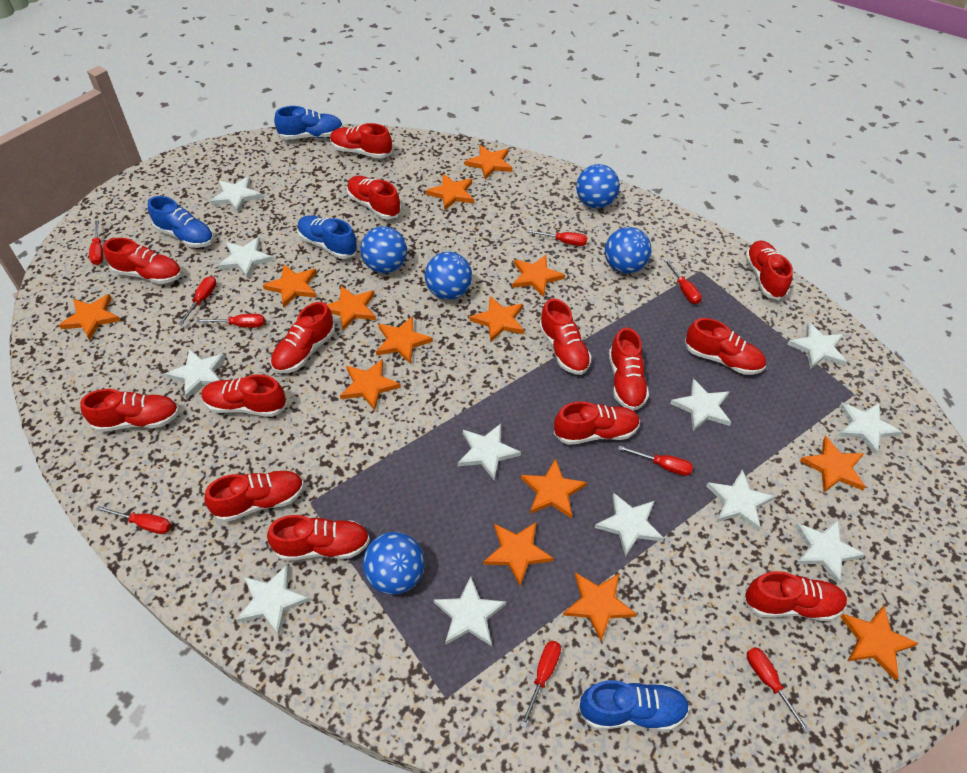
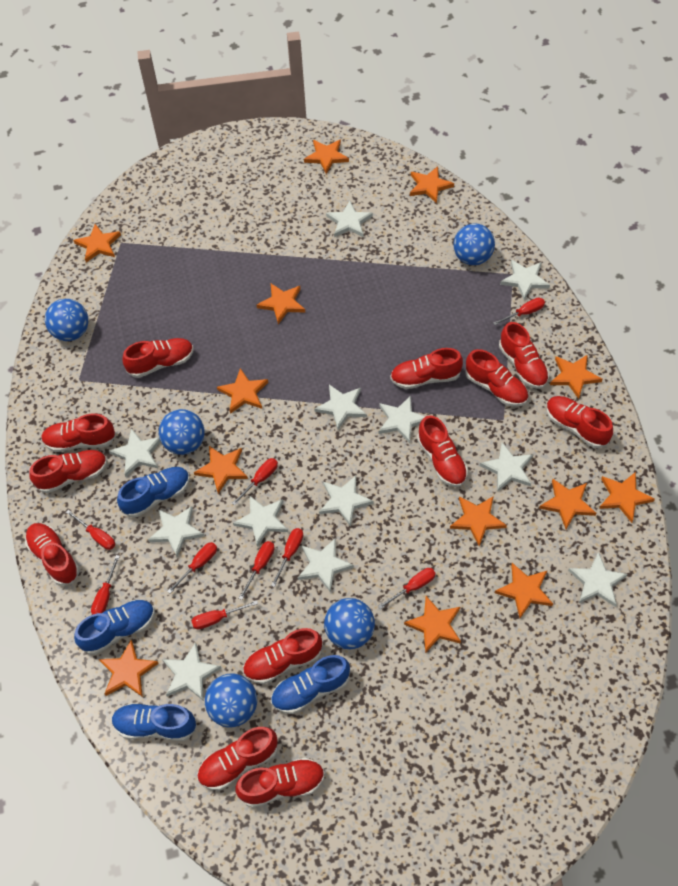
orange star: [59,294,121,341] [263,264,317,308] [327,286,376,330] [340,359,401,411] [376,316,433,364] [426,174,474,210] [465,145,512,179] [470,296,524,342] [483,522,554,587] [512,255,565,297] [521,459,587,519] [563,572,637,641] [800,436,866,492] [840,606,919,680] = 14 -> [73,224,121,262] [99,640,159,697] [194,446,248,494] [217,368,268,414] [256,284,305,324] [304,140,349,174] [404,596,461,653] [410,166,454,203] [450,496,507,546] [495,563,553,618] [539,479,596,529] [550,355,603,399] [599,472,655,523] = 13
red shoe: [80,389,179,432] [103,237,182,284] [201,375,287,417] [204,471,304,522] [267,515,370,561] [271,302,335,374] [330,123,392,159] [347,176,401,220] [539,298,591,375] [554,401,640,445] [609,327,649,411] [685,318,766,375] [744,571,847,621] [745,241,793,300] = 14 -> [25,523,79,586] [29,450,108,493] [41,414,116,452] [122,338,194,378] [197,727,278,790] [236,757,325,808] [243,628,322,684] [390,348,463,389] [417,415,468,487] [465,349,528,407] [499,322,549,389] [546,396,613,448] = 12

